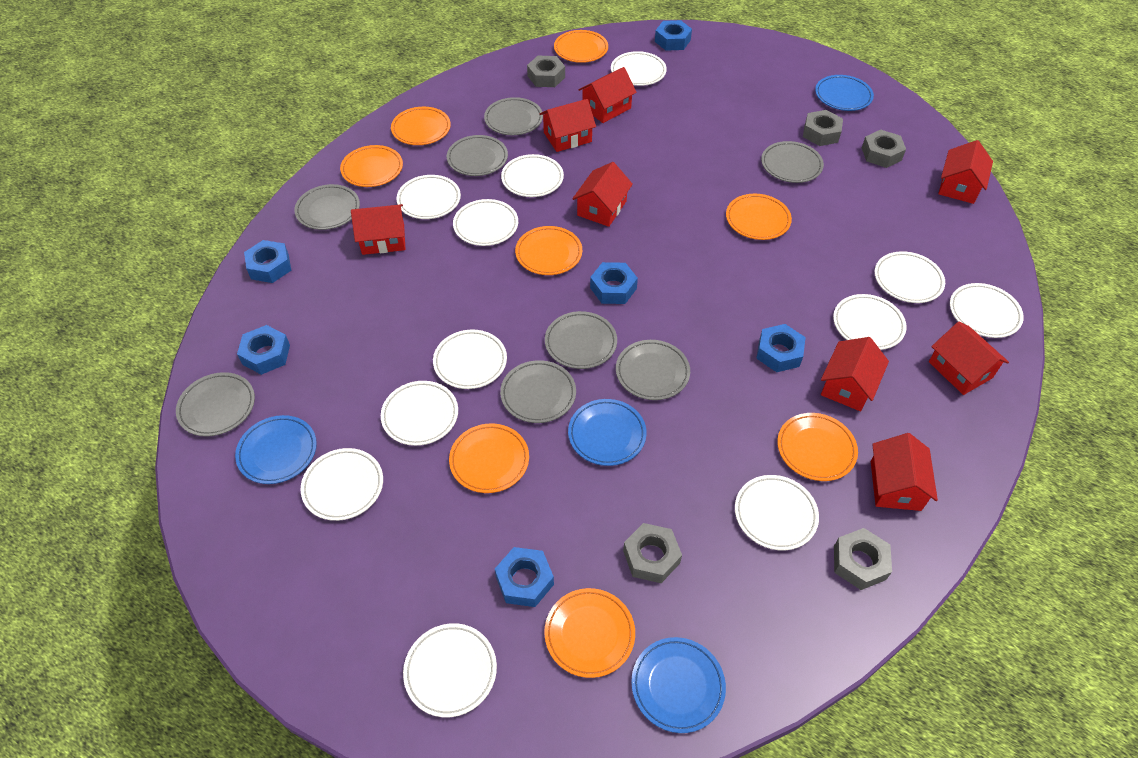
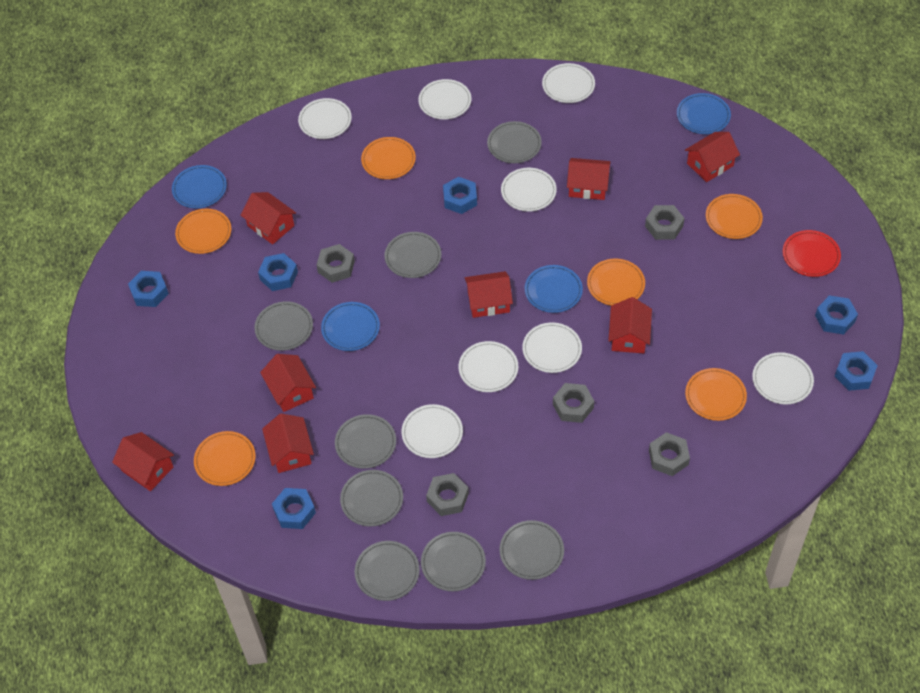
orange plate: [340,145,403,187] [391,107,451,145] [449,423,529,493] [515,226,582,275] [544,588,635,678] [554,30,608,63] [726,194,792,240] [777,413,858,481] = 8 -> [175,209,232,254] [194,431,256,486] [361,137,416,179] [587,259,645,306] [685,368,747,421] [706,194,763,239] = 6
red plate: none = 0 -> [783,230,841,277] = 1
white plate: [300,448,383,521] [381,381,458,446] [396,175,461,219] [403,623,497,717] [433,330,507,389] [453,199,518,246] [501,154,564,197] [611,51,667,86] [735,475,819,550] [833,294,907,350] [875,251,945,303] [950,283,1024,338] = 12 -> [298,98,352,139] [401,404,463,458] [418,79,471,120] [459,341,518,392] [501,168,557,211] [522,322,582,373] [542,63,595,103] [752,352,814,405] = 8

